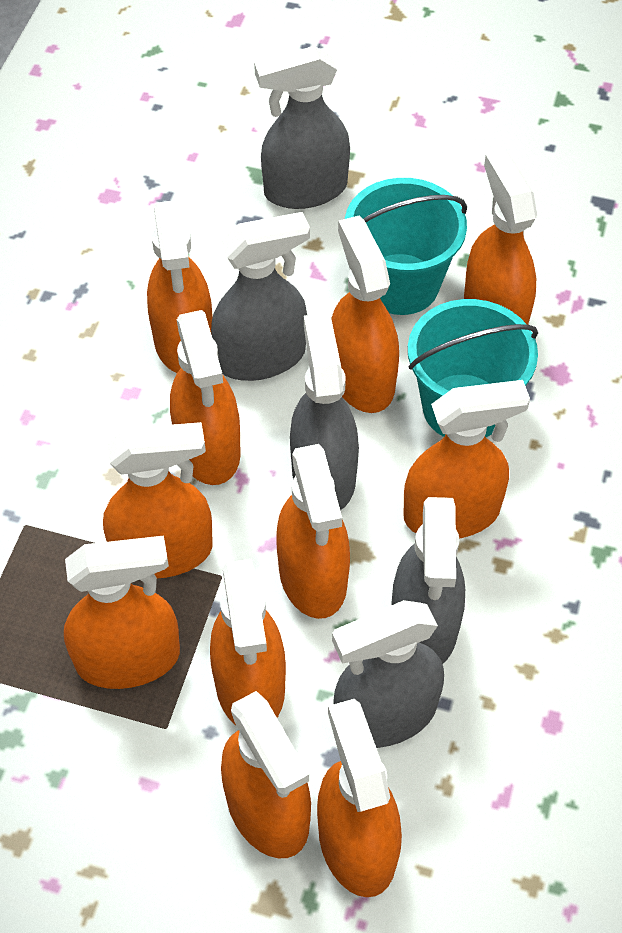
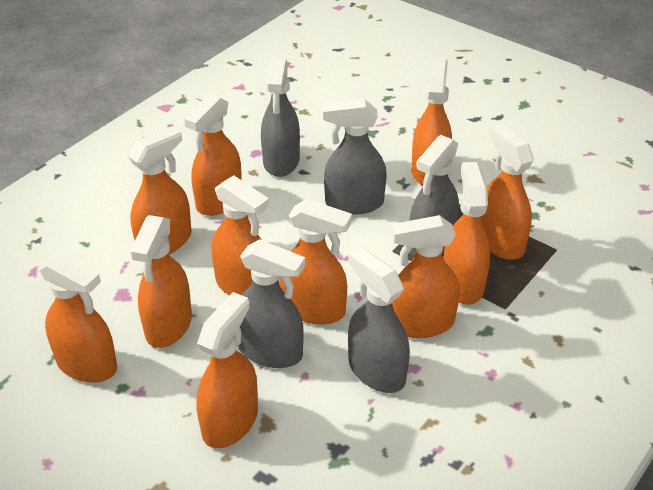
turquoise bucket: [345,178,467,315] [408,299,538,437] = 2 -> none = 0

